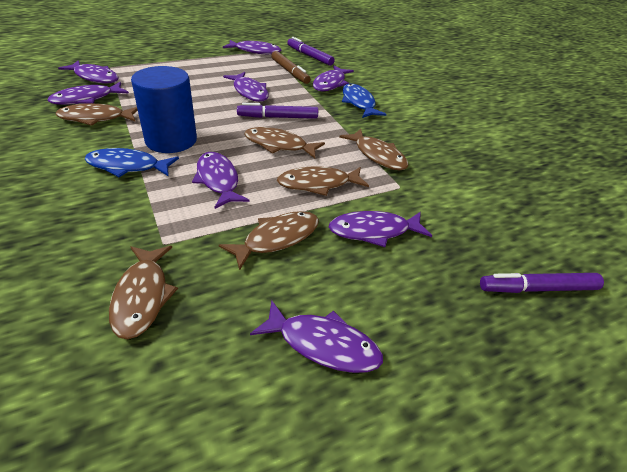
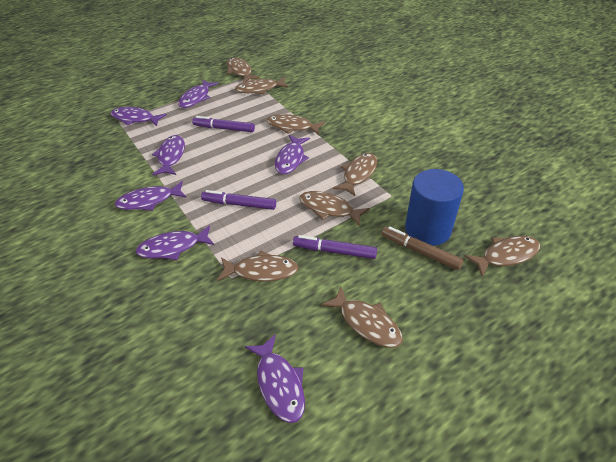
blue fish: [85,148,179,177] [342,84,386,118] = 2 -> none = 0
brown fish: [56,103,138,126] [109,246,178,339] [219,211,319,270] [244,127,325,158] [277,166,369,196] [339,129,408,170] = 6 -> [217,251,299,282] [227,57,260,82] [235,77,289,94] [266,114,325,135] [299,191,370,226] [321,287,403,348] [333,153,377,196] [464,236,540,276] = 8
purple fish: [47,82,129,105] [58,60,118,84] [192,152,249,209] [223,40,281,54] [223,72,269,102] [250,300,383,373] [313,66,354,91] [329,211,432,247] = 8 -> [110,107,167,126] [115,181,187,211] [136,225,214,260] [152,135,185,175] [178,79,219,108] [245,334,305,423] [275,135,310,174] = 7

